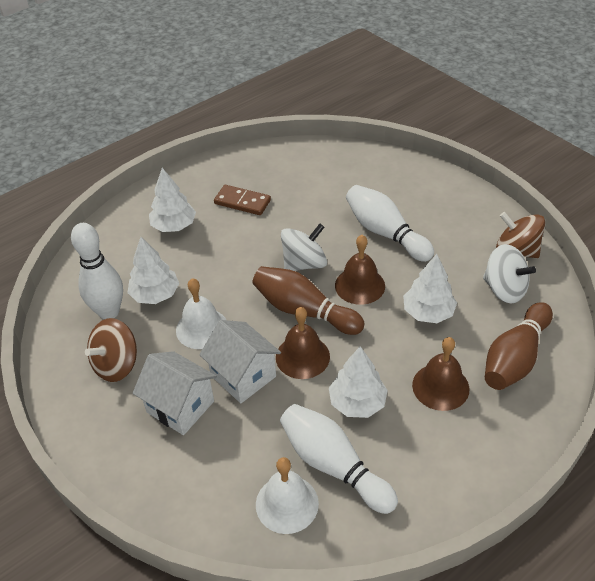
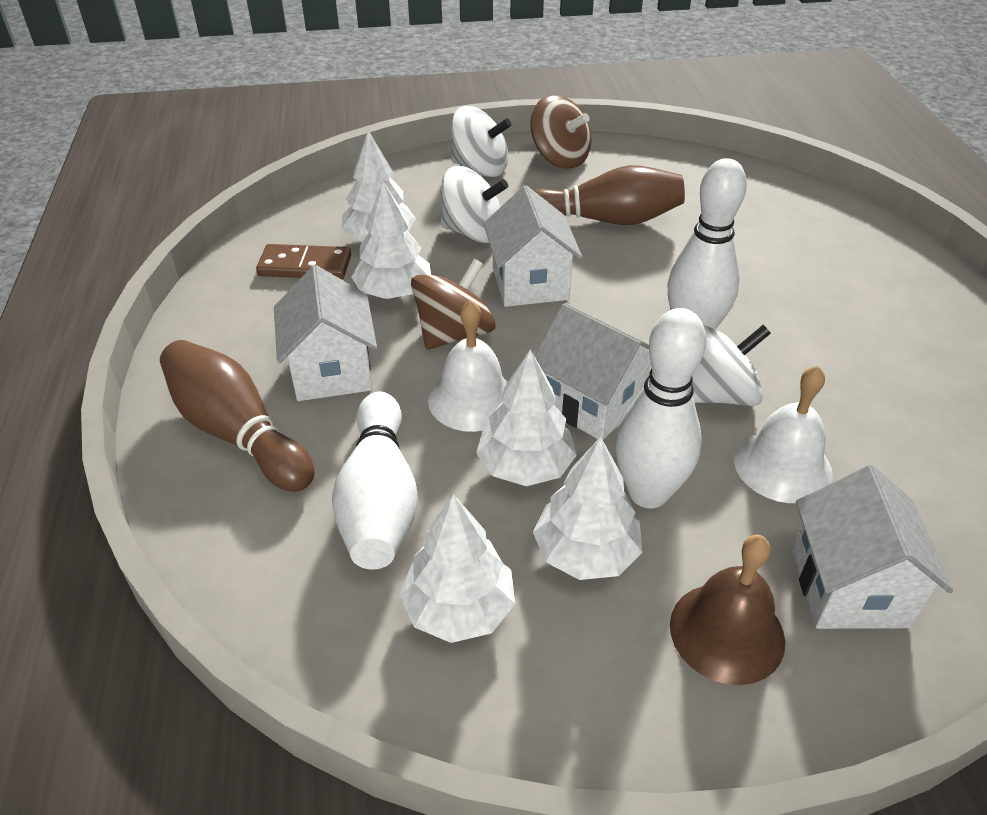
brown bell: [276,307,330,379] [335,235,385,305] [412,337,469,411] = 3 -> [670,535,785,685] = 1
white house: [133,351,217,435] [199,320,281,403] = 2 -> [274,265,377,401] [484,185,583,307] [535,303,651,440] [792,465,953,629] = 4
white spinning top: [281,224,327,271] [483,244,536,304] = 2 -> [440,166,508,243] [451,106,511,177] [692,325,771,406] = 3
white tree: [128,237,179,304] [149,168,196,232] [329,346,388,418] [403,254,457,323] = 4 -> [342,130,416,240] [351,181,431,299] [399,494,515,643] [476,349,577,486] [533,437,642,580] = 5

